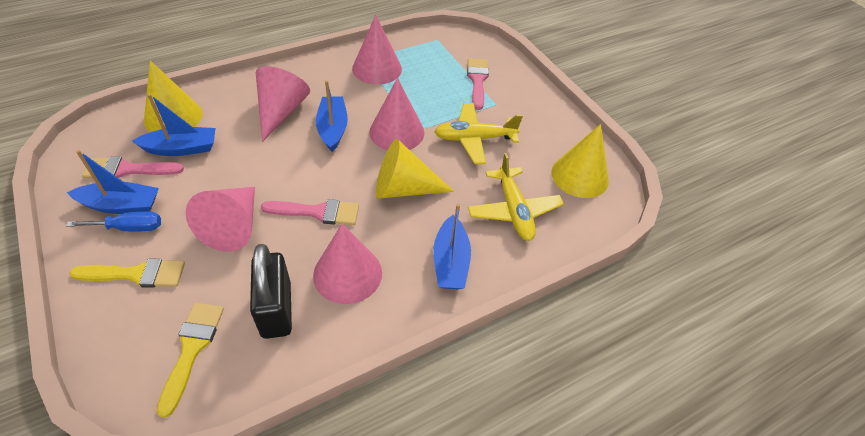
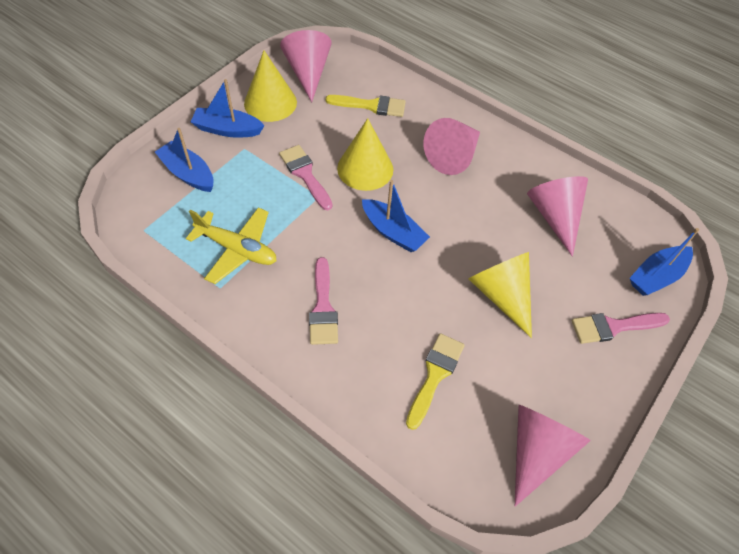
black padlock: [250,244,292,339] = 1 -> none = 0
blue screwdriver: [66,211,161,232] = 1 -> none = 0
pink cone: [185,187,255,252] [256,66,310,142] [313,224,382,304] [352,15,402,84] [369,78,424,150] = 5 -> [280,30,332,102] [423,118,480,175] [515,405,591,507] [527,176,588,257] = 4
yellow plane: [434,103,523,164] [468,153,564,241] = 2 -> [186,207,277,284] = 1

